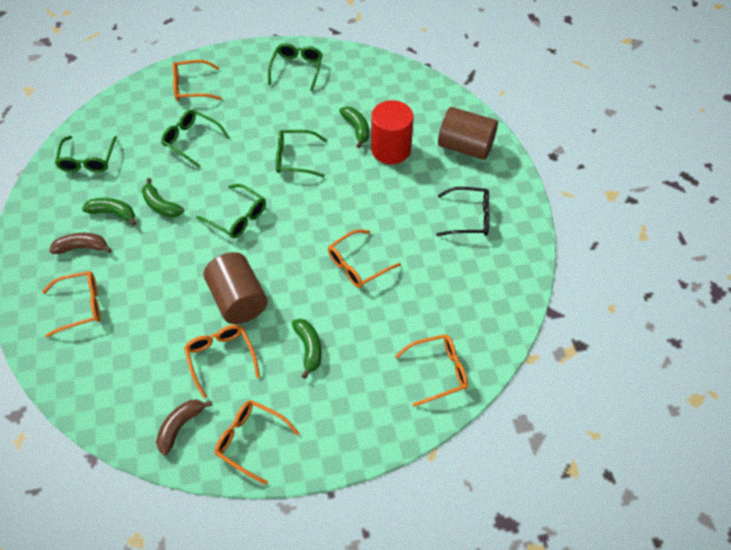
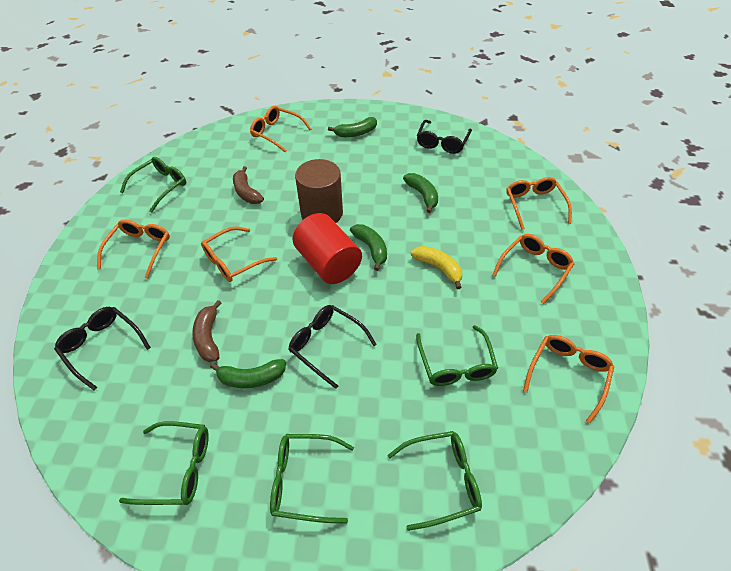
black glasses: [436,187,490,236] = 1 -> [54,307,151,391] [288,305,377,389] [417,120,472,154] = 3
brown cylinder: [204,252,268,324] [438,107,498,160] = 2 -> [295,159,343,223] = 1
yellow banana: none = 0 -> [411,246,462,289] = 1

